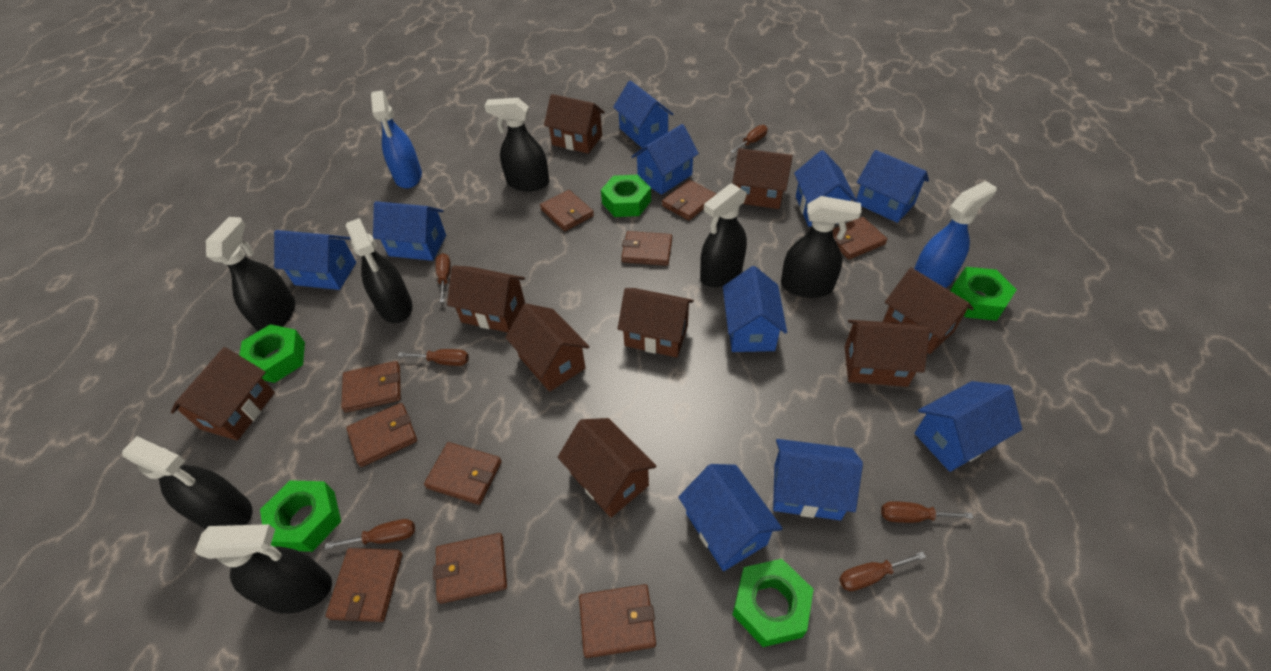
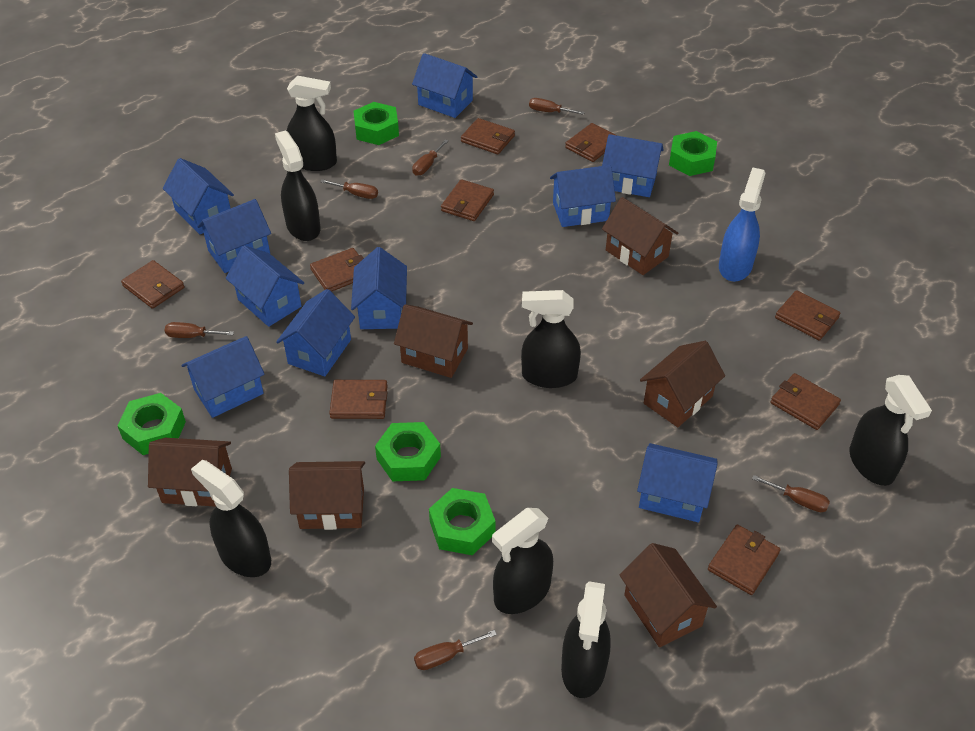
blue spray bottle: [371,90,422,189] [914,181,997,288] = 2 -> [719,167,765,282] = 1
brown house: [171,347,275,441] [447,265,525,333] [505,303,590,392] [544,94,605,154] [558,418,657,518] [617,288,694,358] [732,148,793,209] [845,320,930,387] [883,268,974,354] = 9 -> [148,438,232,507] [289,461,365,530] [394,304,473,378] [602,197,678,275] [620,543,717,647] [640,341,725,427] = 6
brown wallet: [326,548,403,622] [341,361,401,413] [346,403,417,467] [424,442,502,505] [433,533,507,604] [540,190,594,231] [579,584,656,658] [621,231,672,266] [662,180,716,221] [833,217,887,259] = 10 -> [121,260,185,309] [310,248,364,292] [330,380,388,419] [441,179,494,221] [461,118,515,155] [565,123,615,162] [708,524,781,595] [771,373,841,430] [775,290,840,341] = 9

